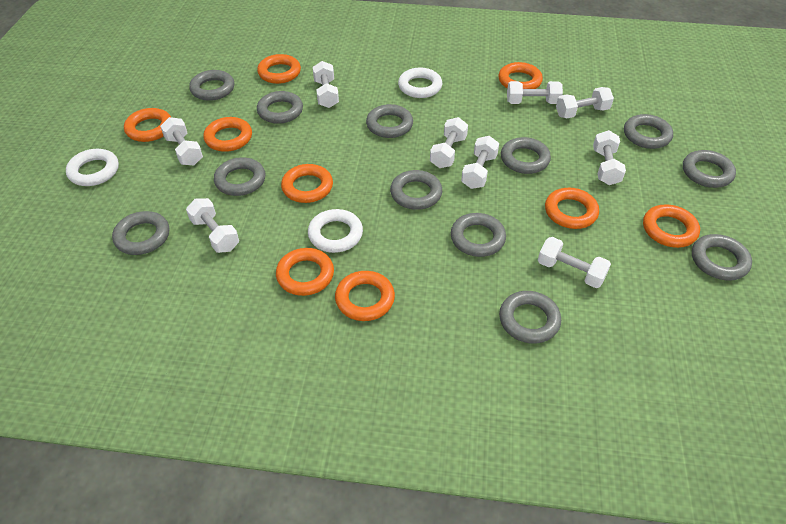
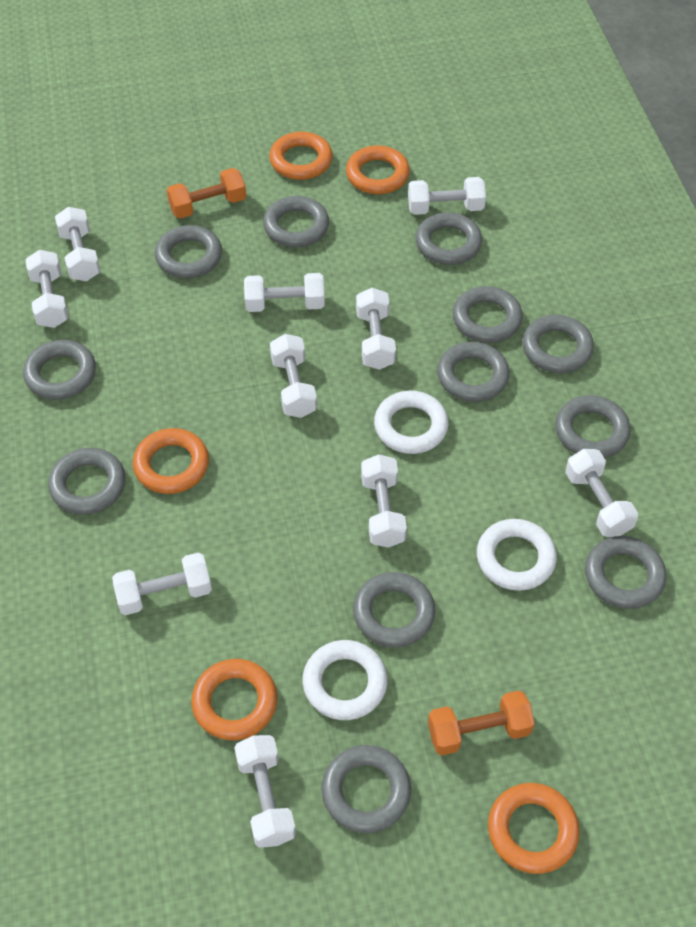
orange dumbbell: none = 0 -> [167,168,246,219] [428,690,535,755] = 2
orange ring: [124,108,171,142] [203,117,252,152] [257,54,301,84] [276,248,334,296] [281,164,333,203] [335,271,395,321] [499,62,543,89] [545,188,599,229] [643,204,700,248] = 9 -> [133,428,209,494] [191,659,277,740] [269,132,333,180] [346,145,410,194] [488,783,580,874] = 5
white dumbbell: [160,117,203,165] [186,198,239,253] [313,61,339,108] [430,117,468,168] [461,136,499,189] [507,81,563,104] [538,237,611,288] [556,87,614,118] [593,130,626,185] = 9 -> [25,250,69,328] [55,207,100,281] [112,552,212,615] [234,735,296,848] [244,273,325,312] [270,334,317,418] [356,288,396,370] [361,454,407,548] [408,177,486,215] [565,449,638,537] = 10

